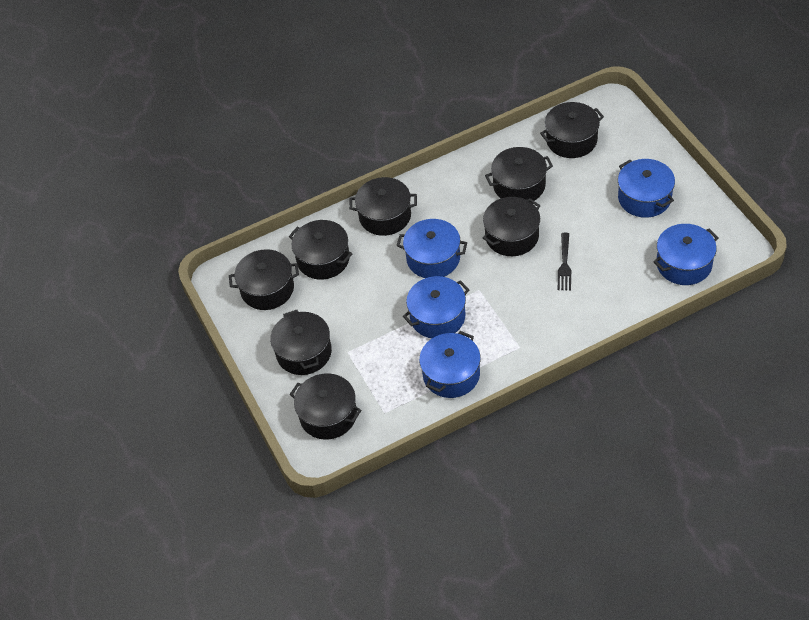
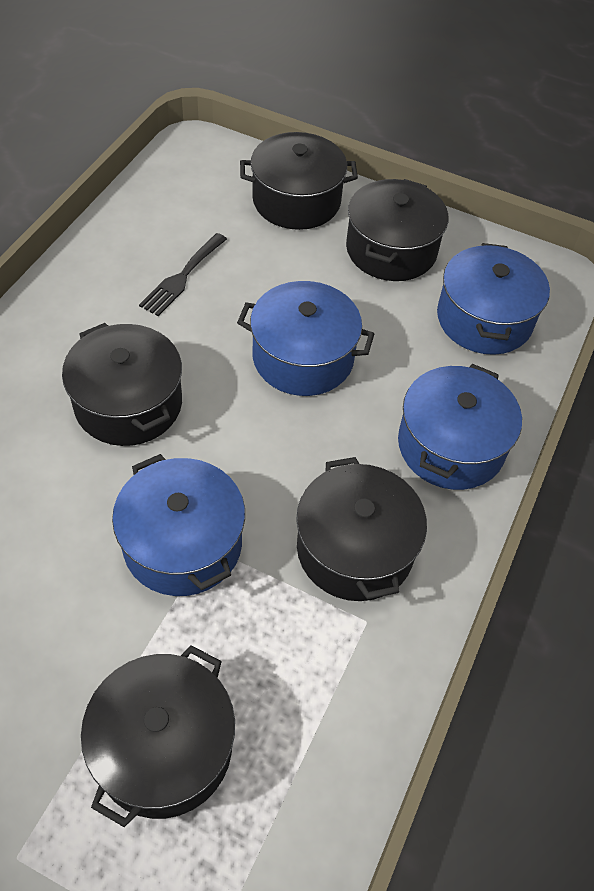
black pot: [229,249,299,310] [270,310,332,375] [289,220,352,280] [290,373,361,440] [349,177,417,236] [483,197,540,256] [485,147,553,201] [540,102,604,158] = 8 -> [62,323,182,446] [81,645,235,827] [240,132,358,230] [296,457,427,601] [346,179,448,281] = 5
blue pot: [397,219,467,278] [403,276,469,338] [419,331,481,398] [618,159,675,218] [653,224,719,285] = 5 -> [112,454,245,596] [237,281,374,396] [398,364,522,490] [437,243,550,355] = 4

